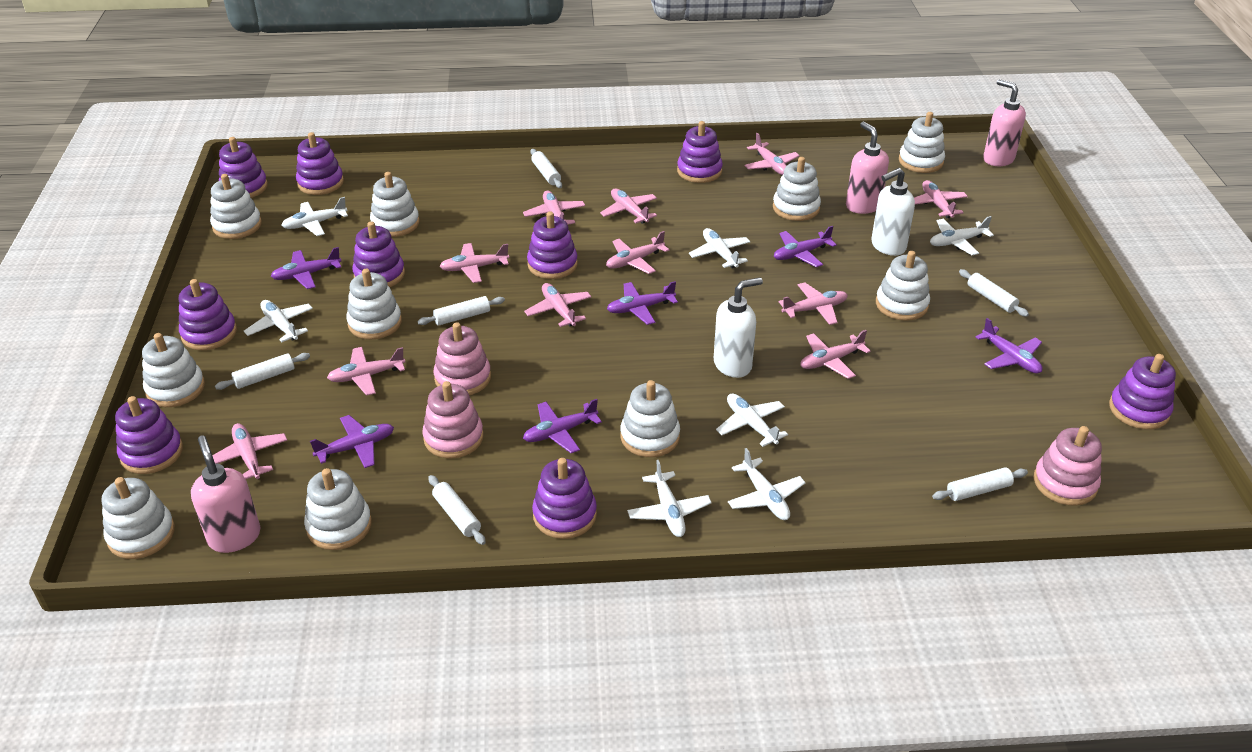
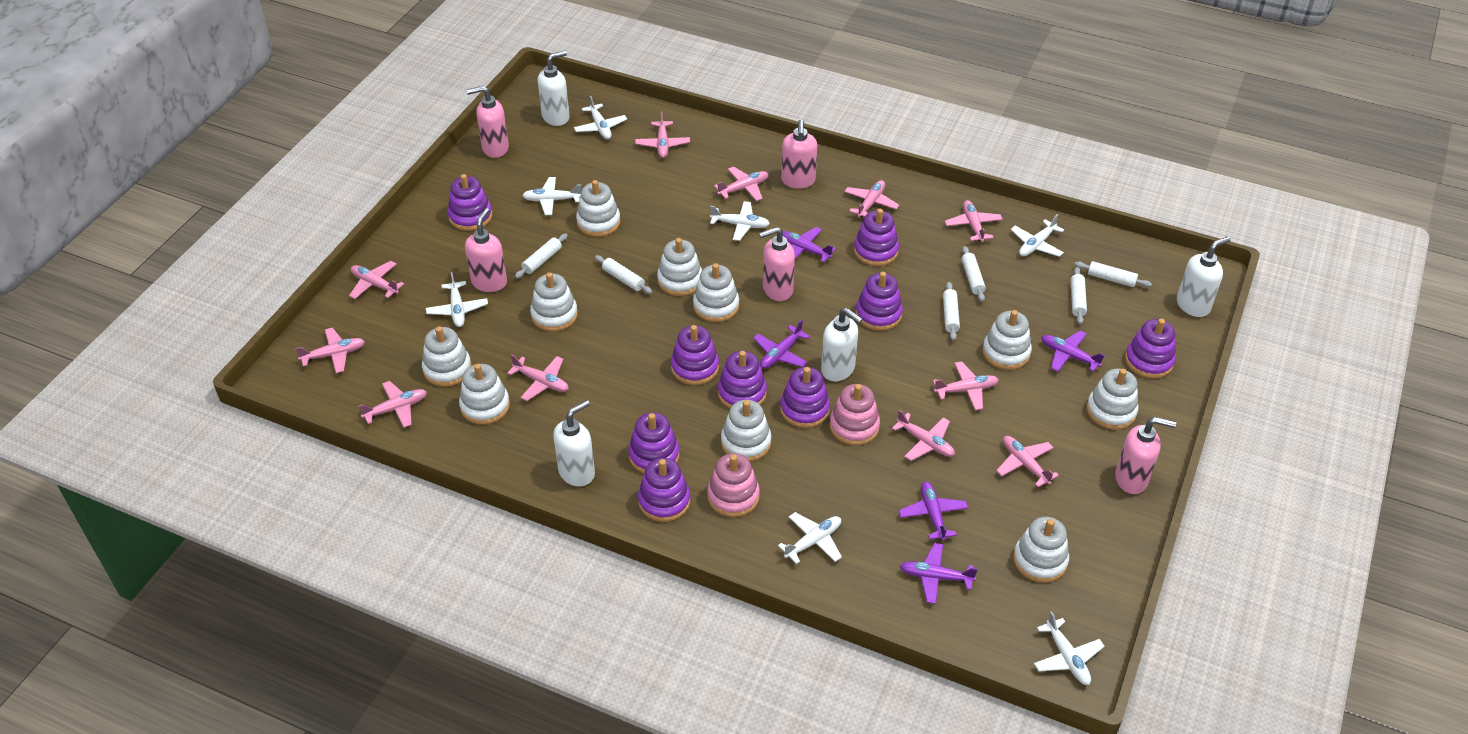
pink soap dispenser: [191,435,261,553] [846,122,889,214] [983,79,1026,166] = 3 -> [465,208,507,292] [467,86,509,158] [759,227,795,301] [781,120,817,189] [1115,417,1176,494] = 5
pink stacking toy: [422,381,484,458] [434,322,491,395] [1034,426,1102,506] = 3 -> [707,453,760,517] [829,384,880,445] = 2
purple plane: [271,247,341,289] [310,415,394,468] [523,399,602,453] [607,281,678,325] [774,226,837,267] [976,318,1042,374] = 6 -> [753,320,810,369] [783,227,836,263] [899,482,968,541] [900,543,978,604] [1041,331,1105,372] = 5
white soap dispenser: [714,277,763,378] [871,168,915,256] = 2 -> [538,51,570,126] [553,400,595,486] [821,308,863,381] [1177,237,1230,317] = 4

